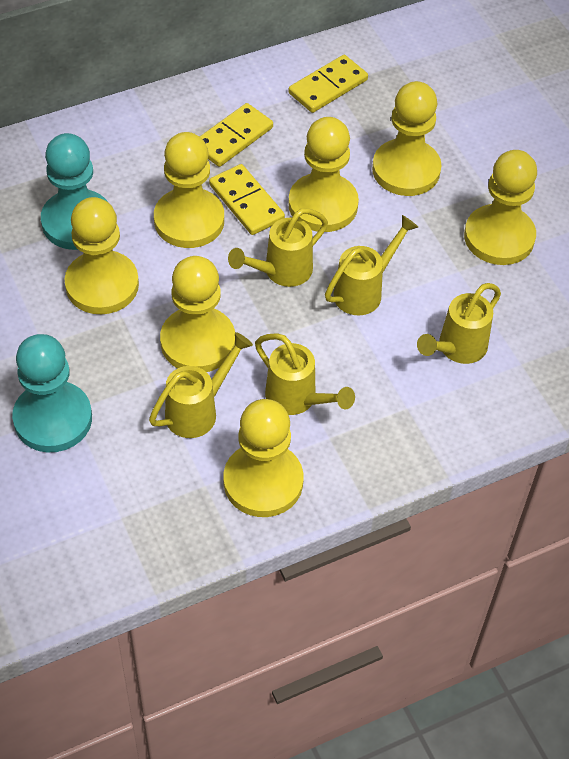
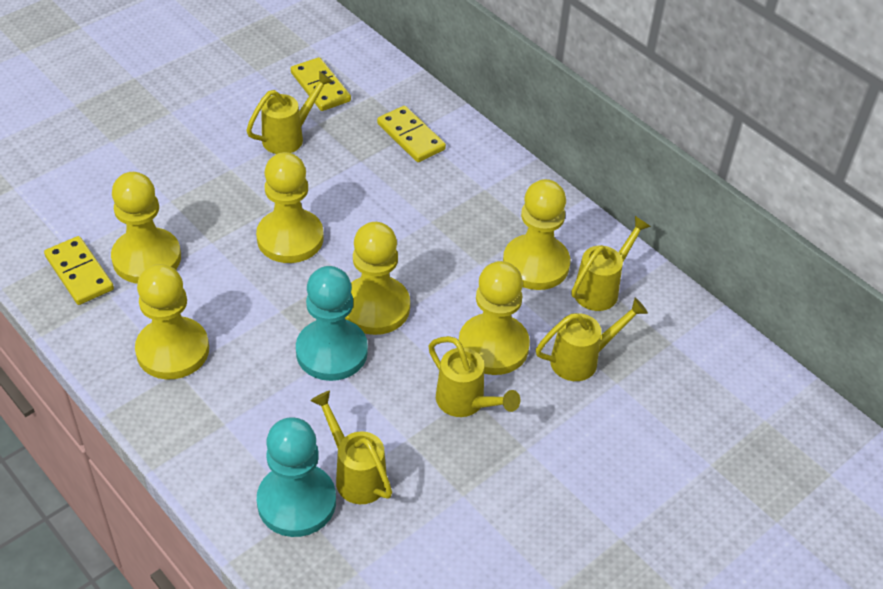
yellow pawn: [64,197,139,314] [154,132,224,248] [160,256,235,372] [223,399,303,517] [288,117,359,232] [372,81,442,196] [464,150,537,265] = 7 -> [111,172,181,284] [135,264,209,379] [256,152,324,263] [345,222,410,335] [459,261,530,375] [503,179,570,290] = 6

